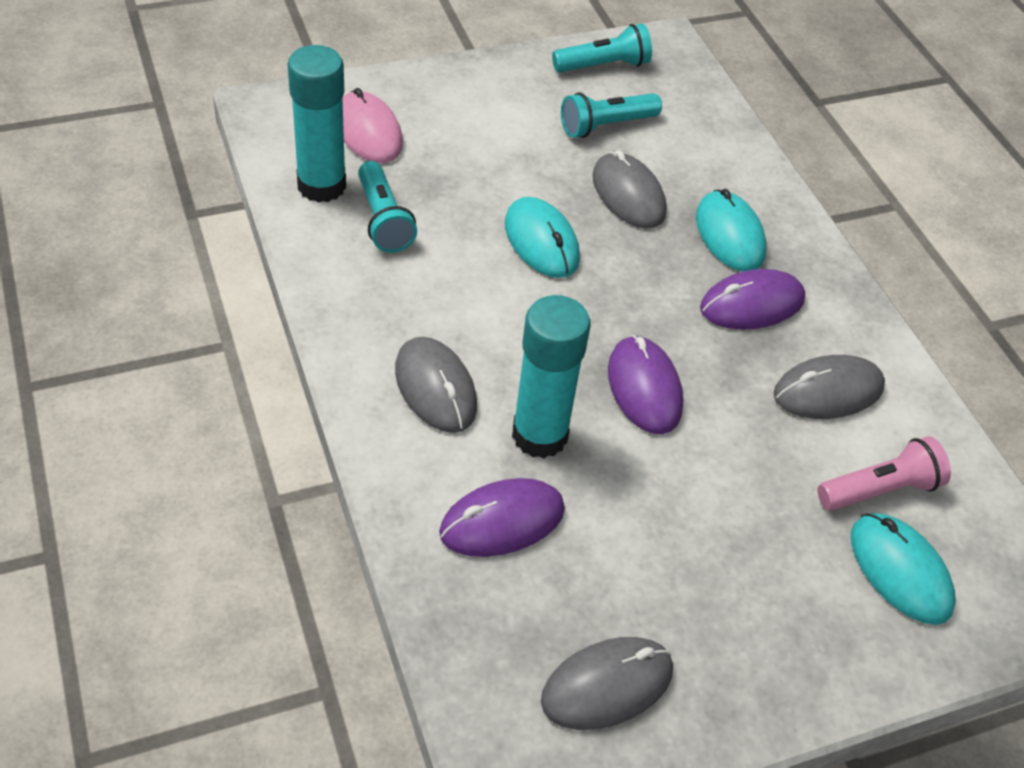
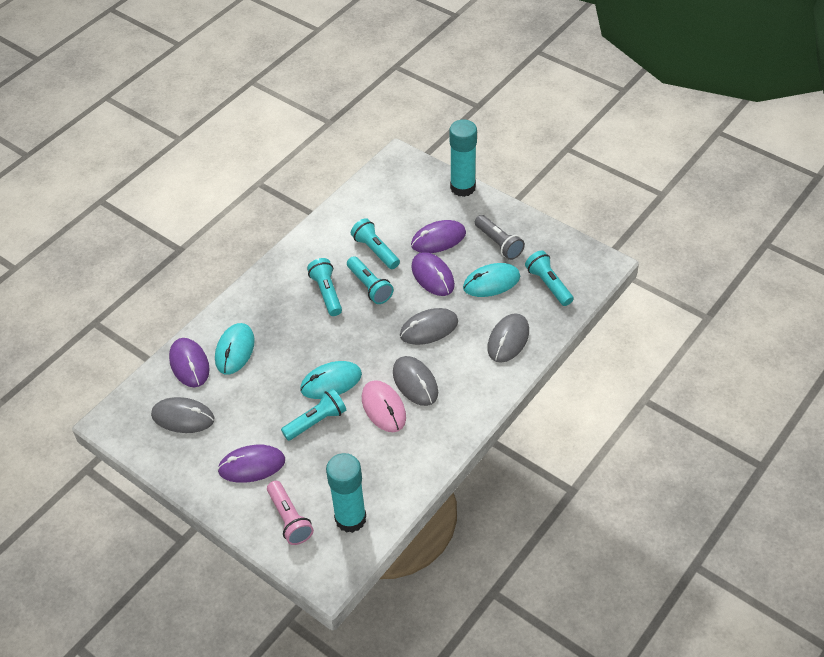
grey flashlight: none = 0 -> [475,215,525,260] = 1
purple mouse: [439,478,565,557] [608,335,683,434] [700,269,805,330] = 3 -> [169,338,210,387] [217,445,285,483] [411,220,466,253] [411,252,455,296] = 4
turquoise flashlight: [358,161,417,253] [552,24,652,72] [561,93,662,138] = 3 -> [281,389,346,441] [307,258,342,316] [347,256,393,304] [351,218,400,269] [525,251,574,306] = 5

